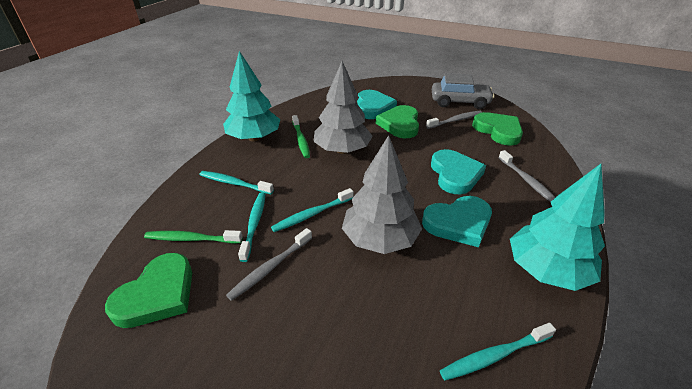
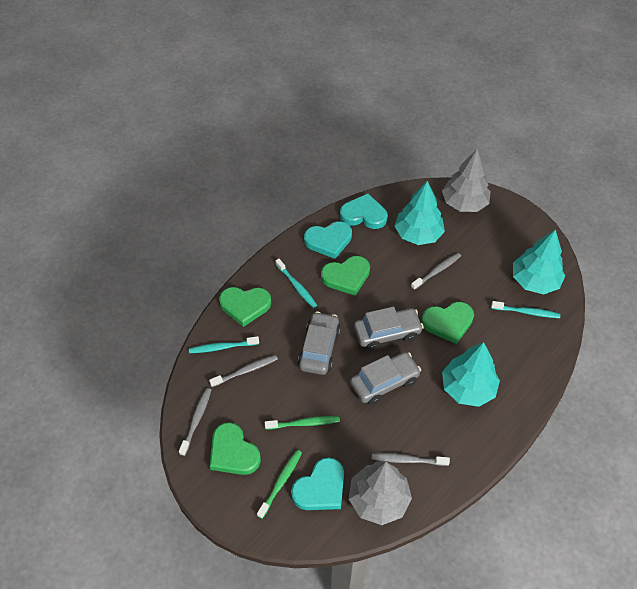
green heart: [105,253,192,328] [375,105,419,138] [472,112,523,145] = 3 -> [210,422,261,475] [219,287,271,327] [321,256,370,296] [421,302,474,344] = 4
grey car: [432,73,495,109] = 1 -> [298,311,341,375] [350,352,421,405] [354,306,424,351] = 3
grey toothbrush: [226,228,312,301] [426,111,482,129] [498,150,556,202] = 3 -> [179,388,211,456] [209,355,278,387] [372,453,450,466] [411,253,461,290] = 4
turquoise toothbrush: [199,171,274,194] [238,193,265,262] [271,188,354,232] [440,323,556,381] = 4 -> [189,336,259,353] [275,259,317,308] [491,301,560,318] = 3
turquoise tree: [223,51,281,141] [510,164,605,291] = 2 -> [395,181,445,245] [442,342,500,407] [513,229,565,295] = 3

